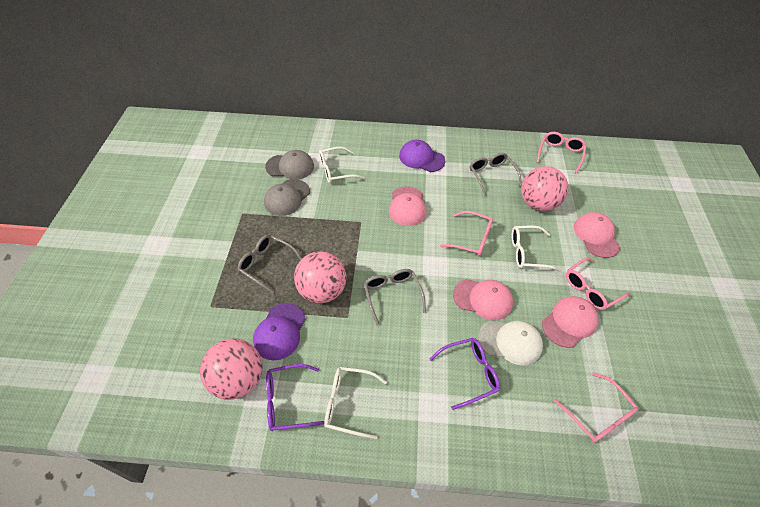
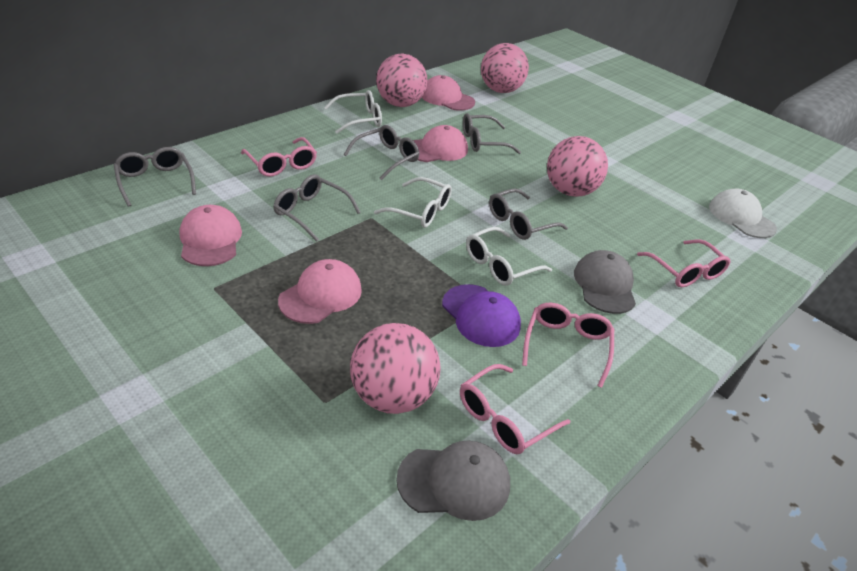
grey glasses: [237,235,302,293] [364,269,426,326] [470,153,521,196] = 3 -> [114,147,196,207] [273,175,361,242] [344,125,420,180] [463,113,521,154] [489,188,568,240] = 5
pink ball: [200,339,262,400] [294,251,346,304] [521,166,568,211] = 3 -> [350,323,440,414] [376,53,427,107] [481,43,529,93] [547,136,608,197] = 4
purple cap: [253,303,306,360] [399,140,445,172] = 2 -> [442,284,521,347] = 1
purple glasses: [266,364,324,431] [430,338,500,410] = 2 -> none = 0

